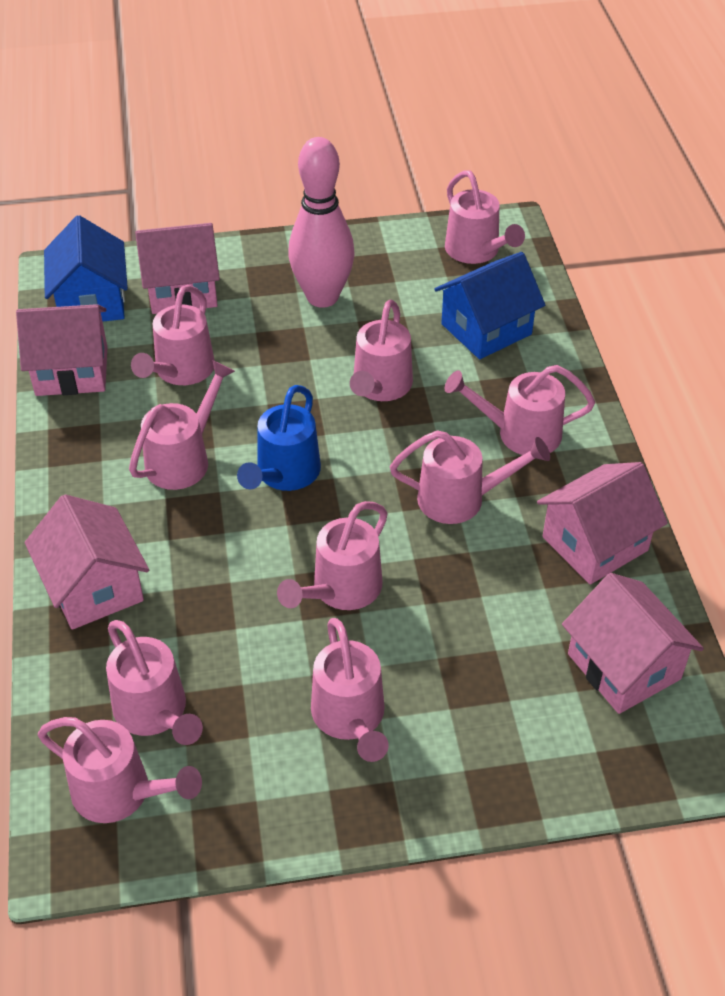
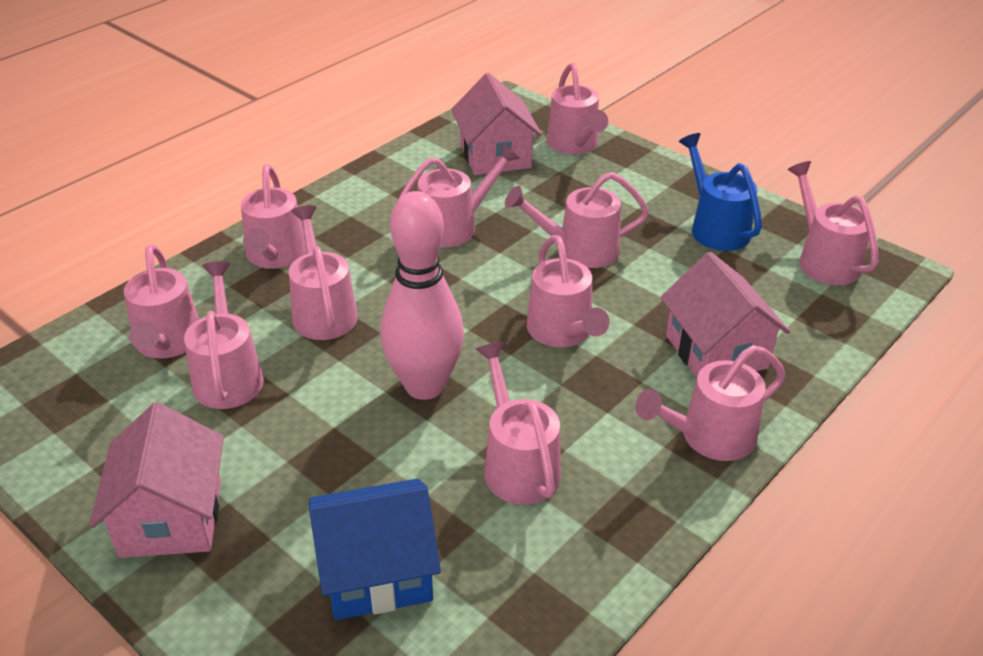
blue house: [44,215,128,322] [435,252,545,359] = 2 -> [309,479,441,620] = 1
pink house: [16,304,107,396] [25,494,149,630] [135,223,220,314] [537,462,668,584] [562,573,704,714] = 5 -> [89,402,224,558] [451,73,542,175] [660,252,790,377] = 3
pink watering can: [38,717,202,823] [106,620,203,745] [129,360,235,490] [131,285,215,385] [277,501,388,610] [311,618,389,762] [350,300,413,401] [390,430,550,524] [445,170,525,264] [445,365,595,455] = 10 -> [124,244,199,359] [184,261,264,409] [241,164,306,269] [289,205,358,340] [398,143,521,247] [476,341,561,504] [505,172,649,268] [527,235,610,347] [546,63,608,154] [635,345,786,461] [787,161,878,285] = 11

